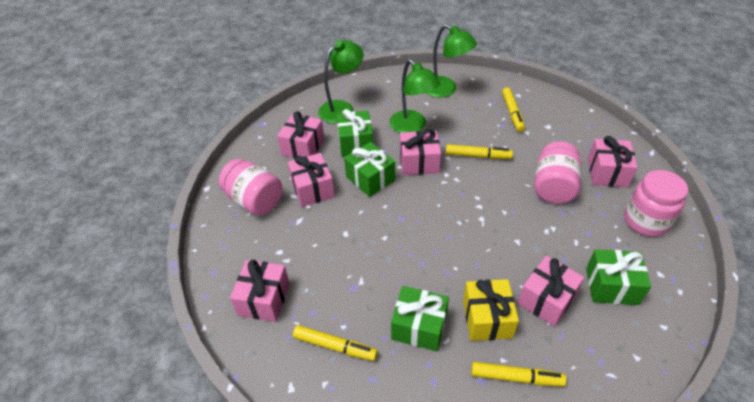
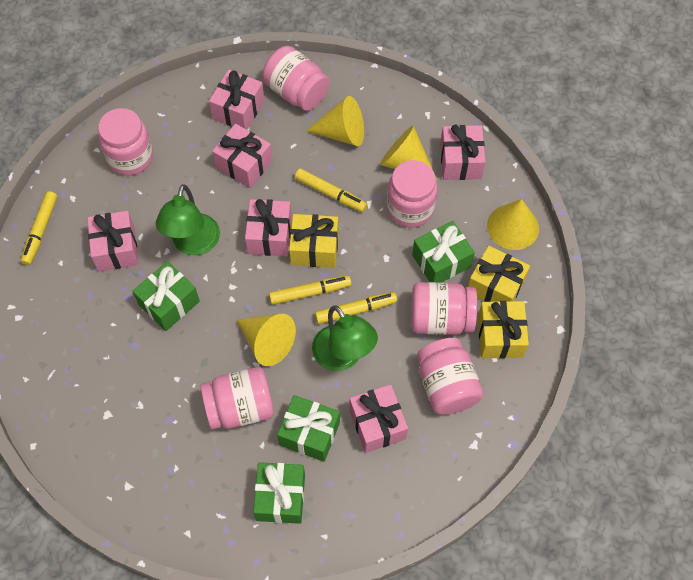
green lamp: [318,40,364,123] [390,59,440,133] [426,24,477,98] = 3 -> [156,184,220,255] [312,305,378,371] = 2
pink jar: [219,159,282,216] [534,141,582,204] [624,170,688,237] = 3 -> [98,108,153,175] [200,367,274,430] [262,46,330,111] [387,160,438,228] [411,282,477,335] [417,338,483,415] = 6
yellow cone: none = 0 -> [237,314,296,366] [306,96,364,146] [380,125,437,180] [487,199,539,250] = 4
yellow gift: [463,279,519,341] = 1 -> [289,214,338,268] [468,246,530,302] [478,301,529,359] = 3

